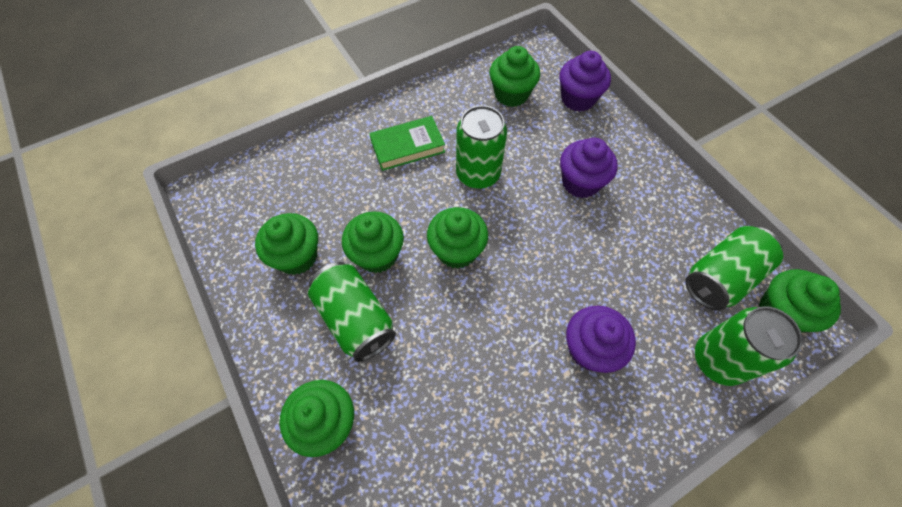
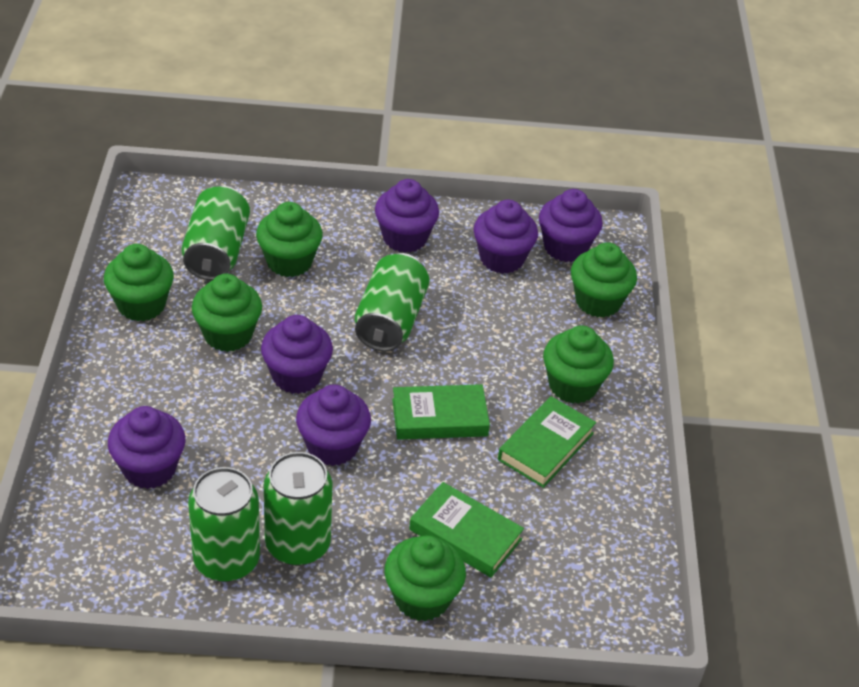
green book: [369,116,445,171] = 1 -> [392,384,490,440] [409,482,524,577] [498,396,596,488] = 3
purple cupcake: [559,51,611,112] [560,138,618,198] [566,305,636,373] = 3 -> [108,406,185,489] [261,315,333,394] [296,384,371,466] [375,179,439,253] [473,200,538,274] [539,189,603,262] = 6

